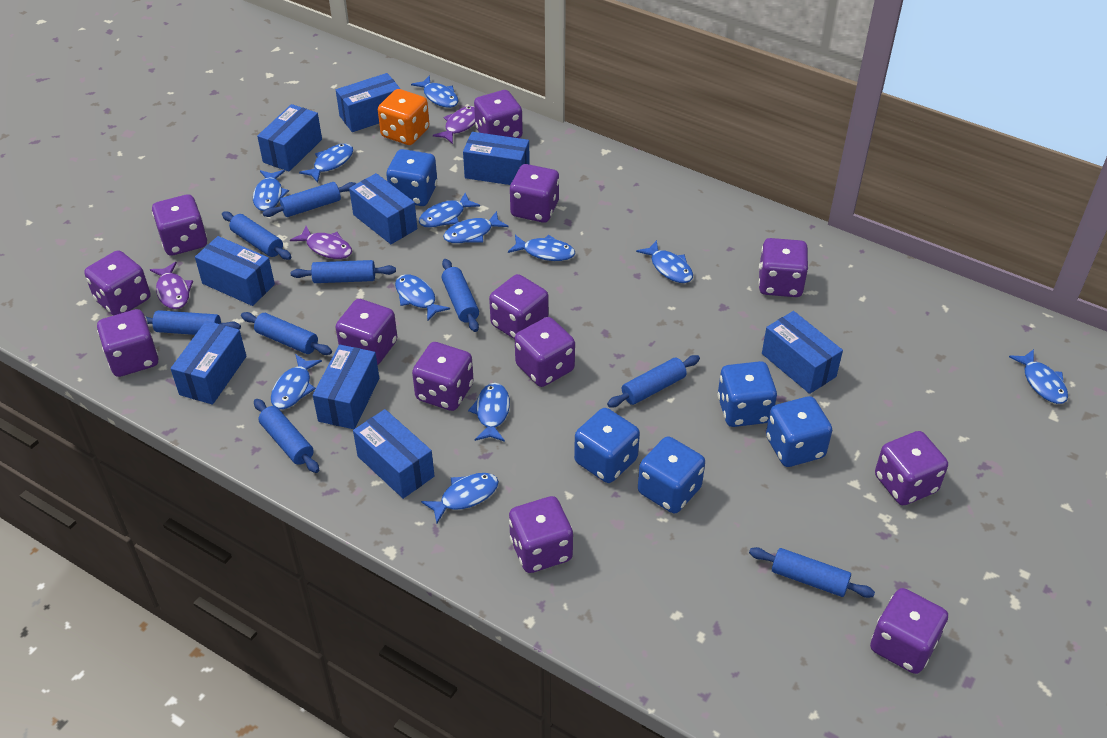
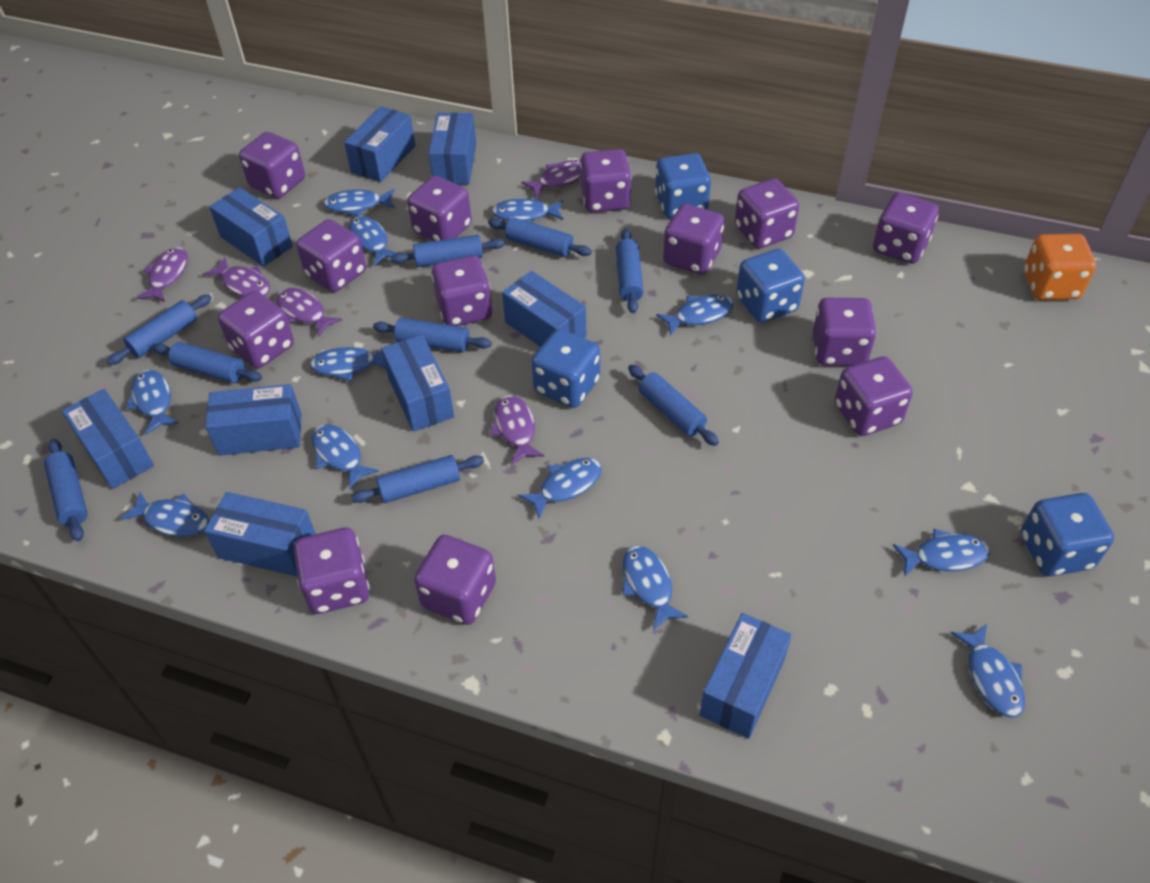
blue dice: [386,149,437,206] [574,408,640,483] [638,436,705,513] [718,361,777,427] [766,396,832,467] = 5 -> [532,329,600,408] [655,153,711,218] [736,249,805,323] [1021,493,1114,577] = 4
purple fish: [150,262,193,309] [290,226,352,259] [433,106,475,144] = 3 -> [136,247,188,302] [203,257,270,297] [276,288,342,337] [490,395,544,465] [521,160,581,198] = 5

